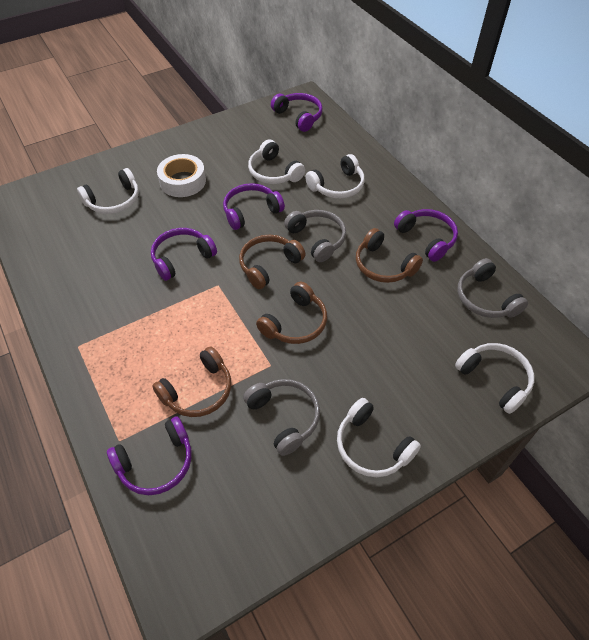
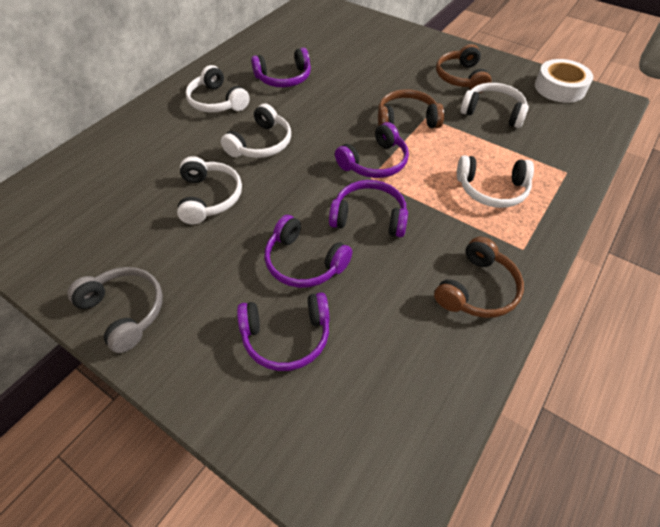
brown headphones: [152,347,231,417] [239,235,306,289] [256,282,327,344] [356,228,423,283] = 4 -> [378,89,444,128] [434,237,524,318] [436,44,492,93] = 3
grey headphones: [243,379,320,456] [284,210,346,262] [457,258,528,318] = 3 -> [67,267,163,353] = 1

